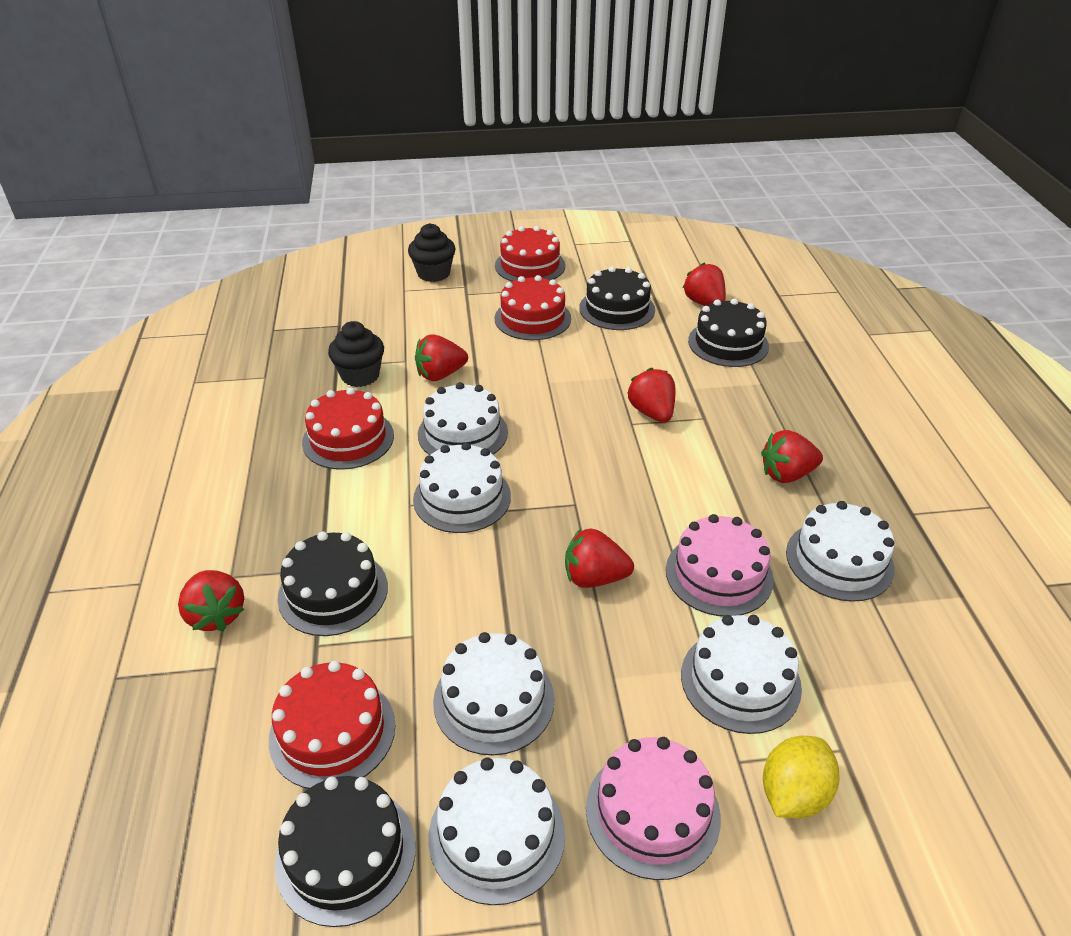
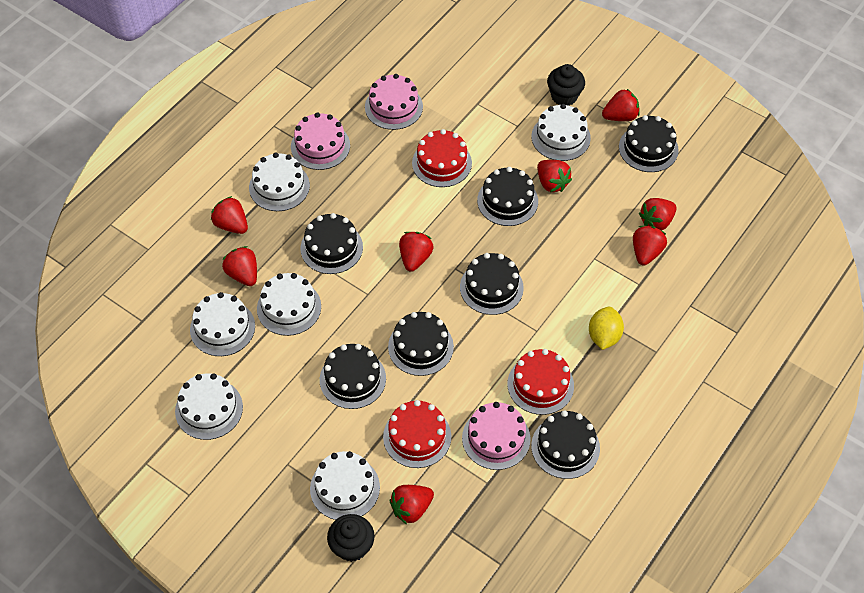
black cake: [275,776,416,927] [278,532,388,636] [579,266,655,330] [688,299,769,367] = 4 -> [301,213,363,274] [320,344,386,409] [388,312,454,376] [460,253,524,315] [477,167,538,226] [531,410,600,479] [619,115,679,172] = 7
pink cake: [586,737,721,880] [666,514,774,617] = 2 -> [291,112,350,170] [365,74,423,130] [462,402,530,470] = 3
red cake: [269,661,395,789] [302,387,394,470] [495,226,565,282] [495,275,571,340] = 4 -> [383,400,451,468] [412,129,472,187] [507,349,574,415] = 3
red strawberry: [178,570,244,631] [415,334,468,381] [565,528,634,588] [627,368,675,423] [683,262,726,306] [761,430,823,483] = 6 -> [211,196,248,234] [222,246,257,286] [390,485,434,524] [399,232,434,272] [537,160,572,192] [602,89,640,121] [633,226,667,266] [639,198,677,231] = 8

